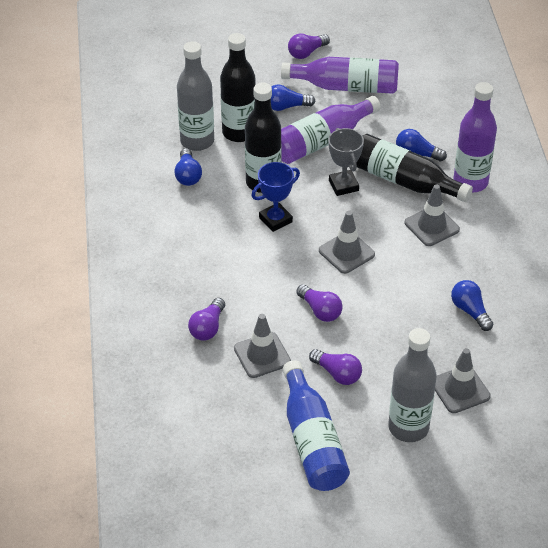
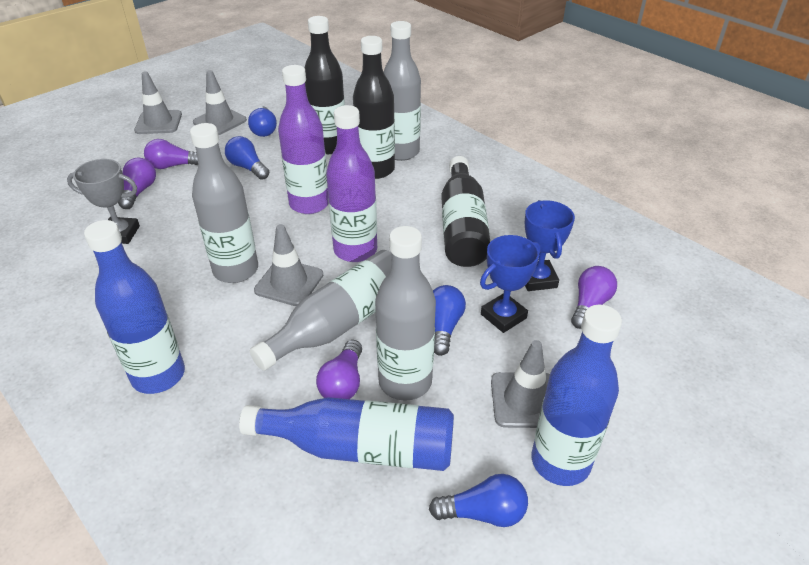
blue bottle: [283,360,350,491] = 1 -> [84,220,185,394] [239,397,454,471] [531,305,622,486] = 3
blue trophy: [252,162,300,232] = 1 -> [480,235,541,333] [525,200,575,291] = 2
grey bottle: [177,41,214,151] [388,328,437,442] = 2 -> [190,123,258,283] [250,250,392,371] [375,226,436,401] [384,21,421,161] = 4
purple bottle: [281,57,399,94] [281,96,381,164] [453,82,497,192] = 3 -> [278,65,329,214] [326,105,377,262] = 2

